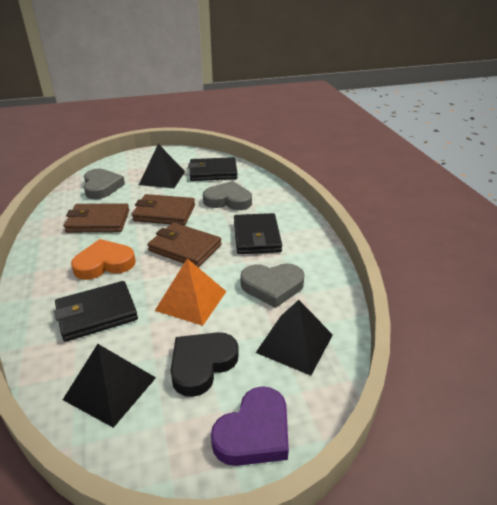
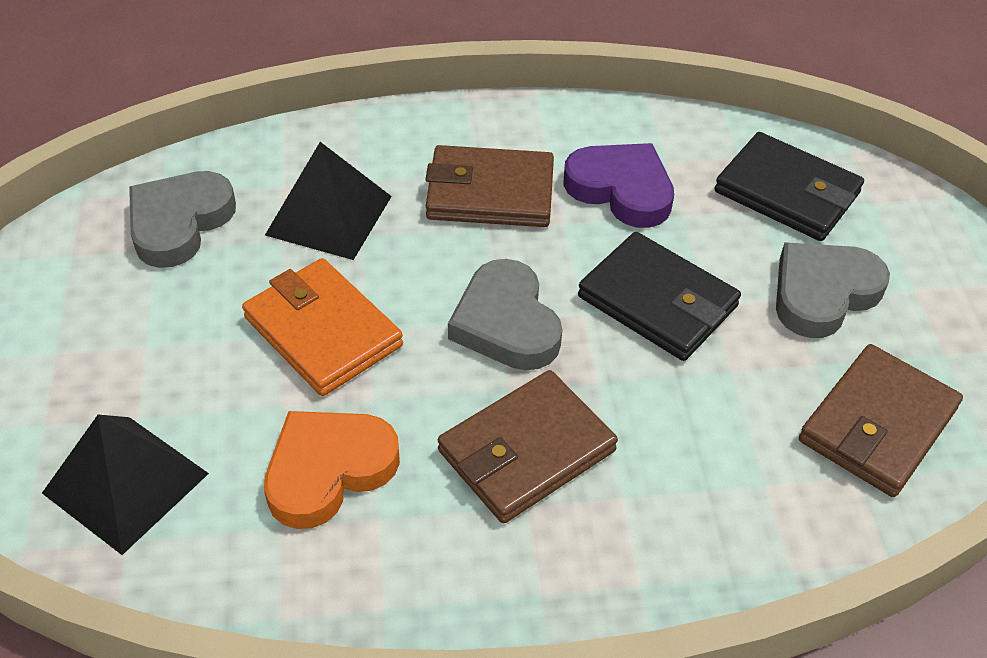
black heart: [170,332,239,397] = 1 -> none = 0
black pyramid: [63,344,156,428] [139,144,185,188] [256,300,333,376] = 3 -> [42,415,209,555] [265,142,392,260] = 2
black wallet: [54,281,138,342] [188,157,238,181] [234,213,282,254] = 3 -> [578,232,741,361] [714,132,864,241] = 2
orange pyramid: [155,258,227,326] = 1 -> none = 0
orange wallet: none = 0 -> [242,258,403,396] = 1

